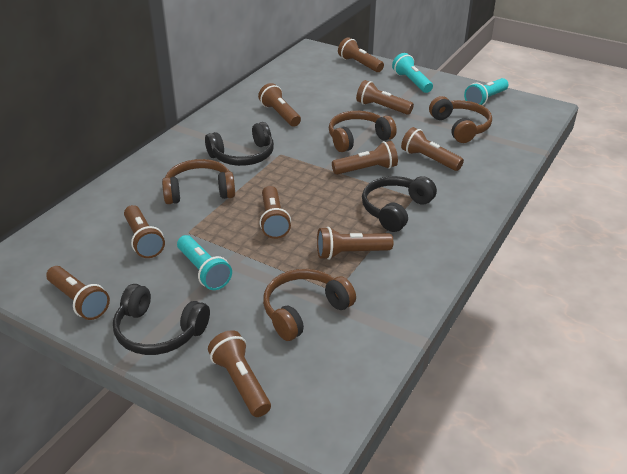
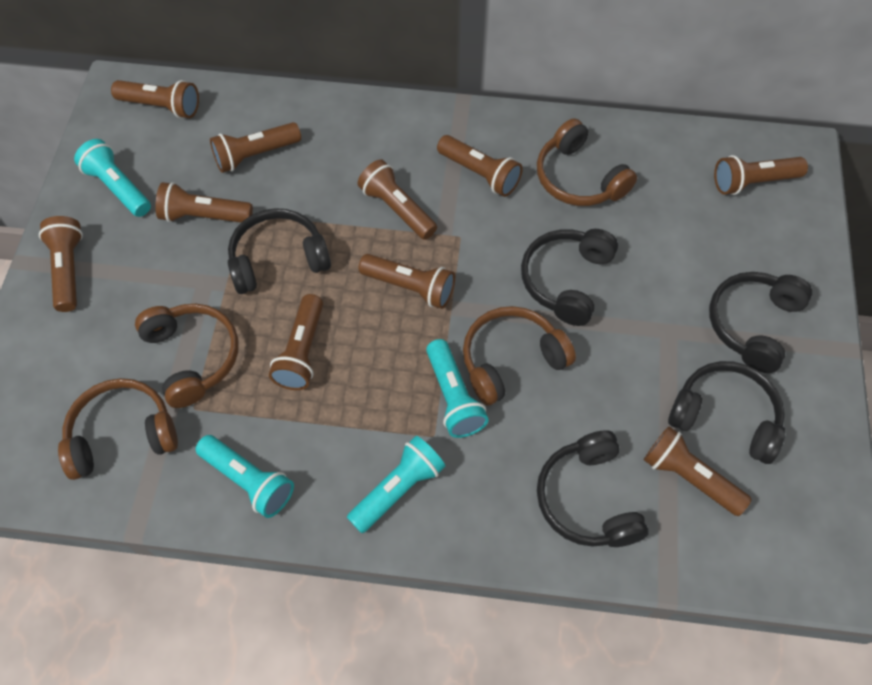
black headphones: [113,284,210,355] [205,122,274,166] [362,176,437,232] = 3 -> [228,208,331,294] [521,229,618,326] [537,430,649,547] [668,361,785,464] [709,272,812,373] = 5
turquoise flashlight: [177,235,232,290] [392,53,433,93] [464,78,509,106] = 3 -> [74,139,151,217] [196,435,294,518] [347,436,445,533] [426,339,489,438] = 4

